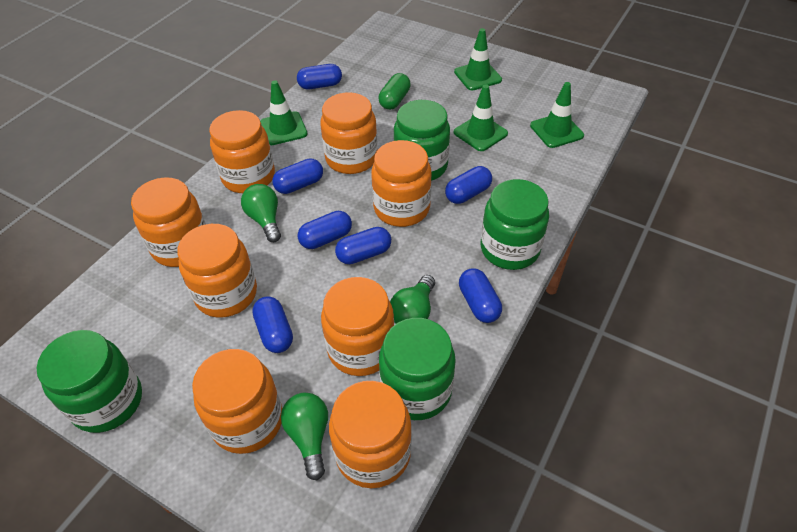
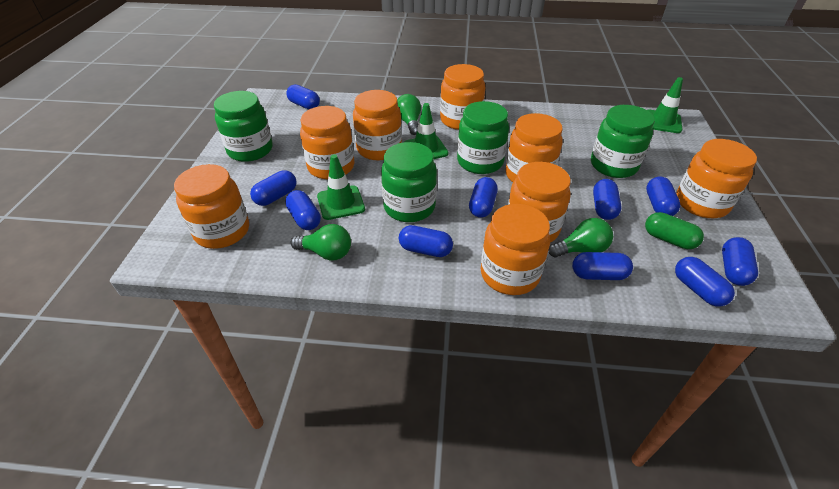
blue capsule: [252,297,293,353] [272,158,323,194] [297,64,342,89] [298,211,352,249] [335,227,391,264] [445,166,492,204] [459,268,502,323] = 7 -> [250,170,297,206] [285,190,321,230] [286,84,320,109] [399,225,453,257] [469,177,498,218] [572,252,633,280] [593,179,621,220] [646,176,681,216] [675,257,735,306] [722,237,758,286] = 10
green traffic cone: [260,80,308,145] [454,28,502,91] [454,84,508,151] [530,82,584,148] = 4 -> [317,154,365,220] [405,103,449,159] [647,77,683,133] = 3

